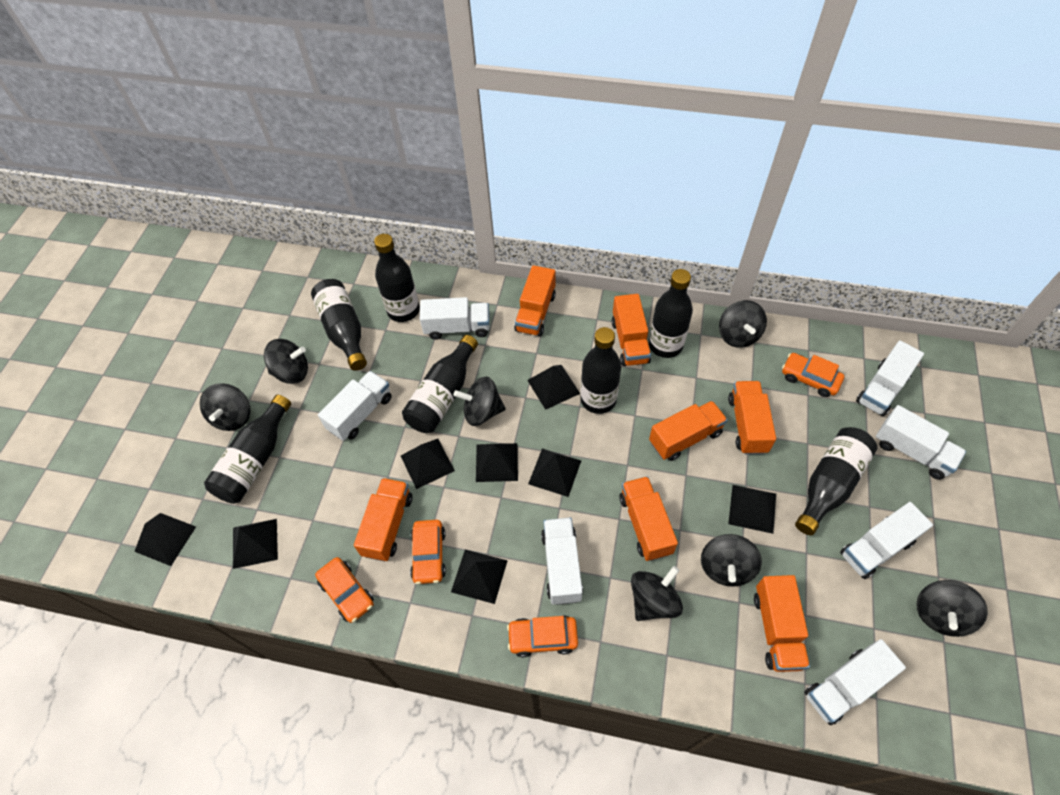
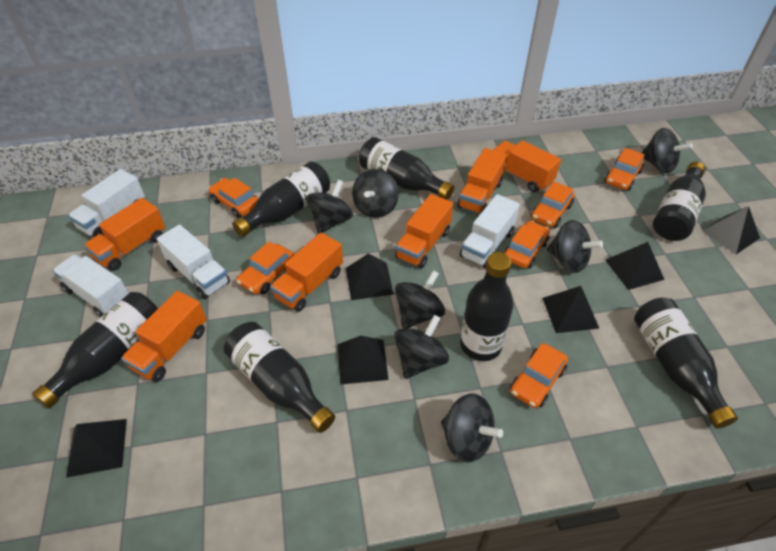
black pyramid: [134,513,196,566] [233,519,278,569] [401,439,455,489] [451,550,508,604] [476,443,518,482] [527,365,580,410] [528,449,582,497] [728,485,776,534] = 8 -> [66,419,127,478] [338,336,388,385] [346,253,394,300] [542,286,600,333] [605,242,665,290] [702,206,760,254] = 6
orange car: [315,557,374,623] [410,520,446,584] [507,615,578,657] [782,353,844,397] = 4 -> [209,178,258,218] [237,242,295,294] [504,221,550,269] [510,343,568,408] [531,182,575,228] [604,148,645,191] = 6
orange truck: [354,478,412,561] [514,265,556,336] [612,294,651,366] [619,476,678,561] [649,401,727,461] [728,381,776,455] [754,575,810,672] = 7 -> [84,198,165,271] [121,291,207,382] [270,232,343,312] [395,194,453,268] [457,148,507,214] [493,140,561,192] = 6
white truck: [318,371,392,441] [420,297,490,340] [541,517,583,605] [804,639,906,725] [840,502,933,579] [856,340,924,417] [876,405,966,480] = 7 -> [53,254,129,317] [68,169,145,237] [157,224,230,299] [460,194,520,268] = 4

